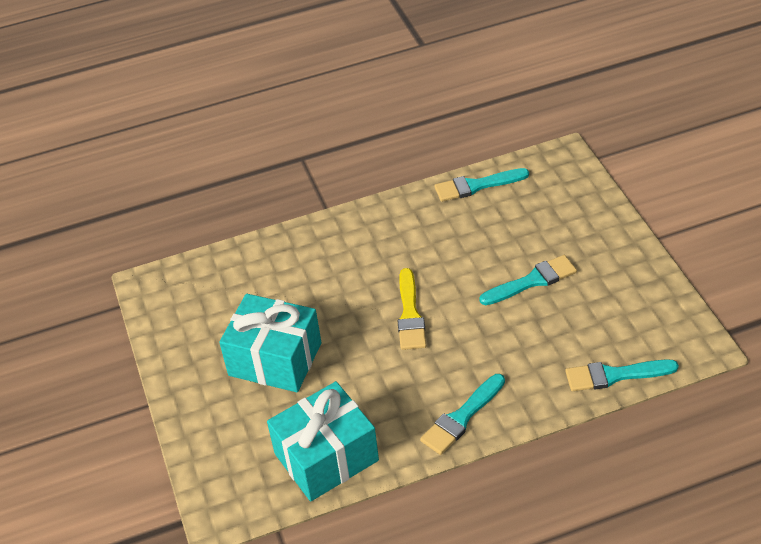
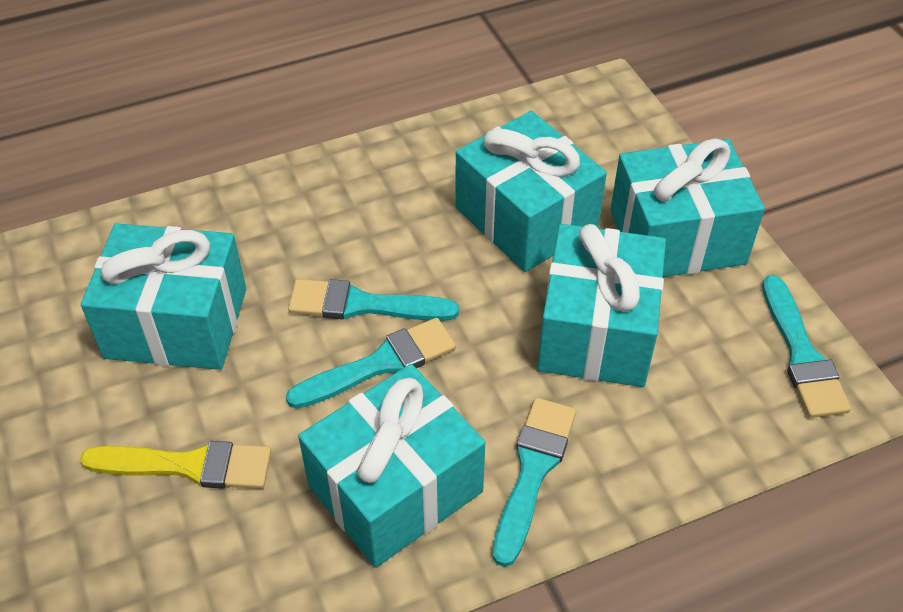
turquoise gift: [219,294,321,392] [267,381,379,501] = 2 -> [81,223,246,370] [298,364,485,568] [455,111,607,272] [537,224,666,387] [610,139,765,277] = 5

